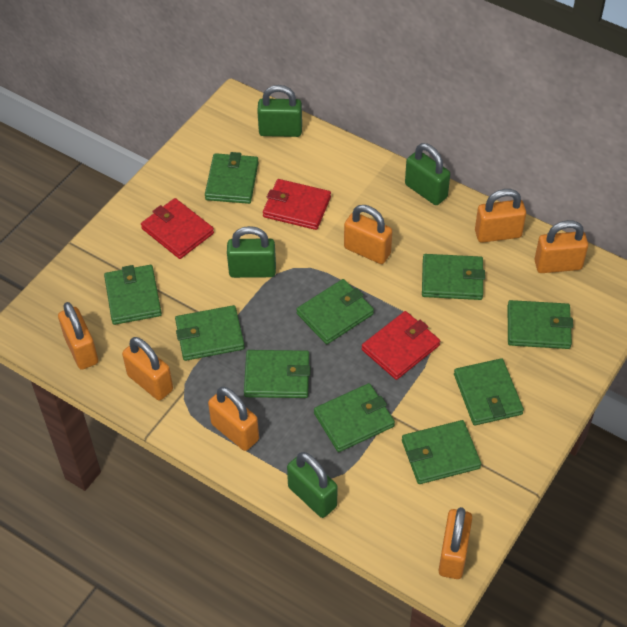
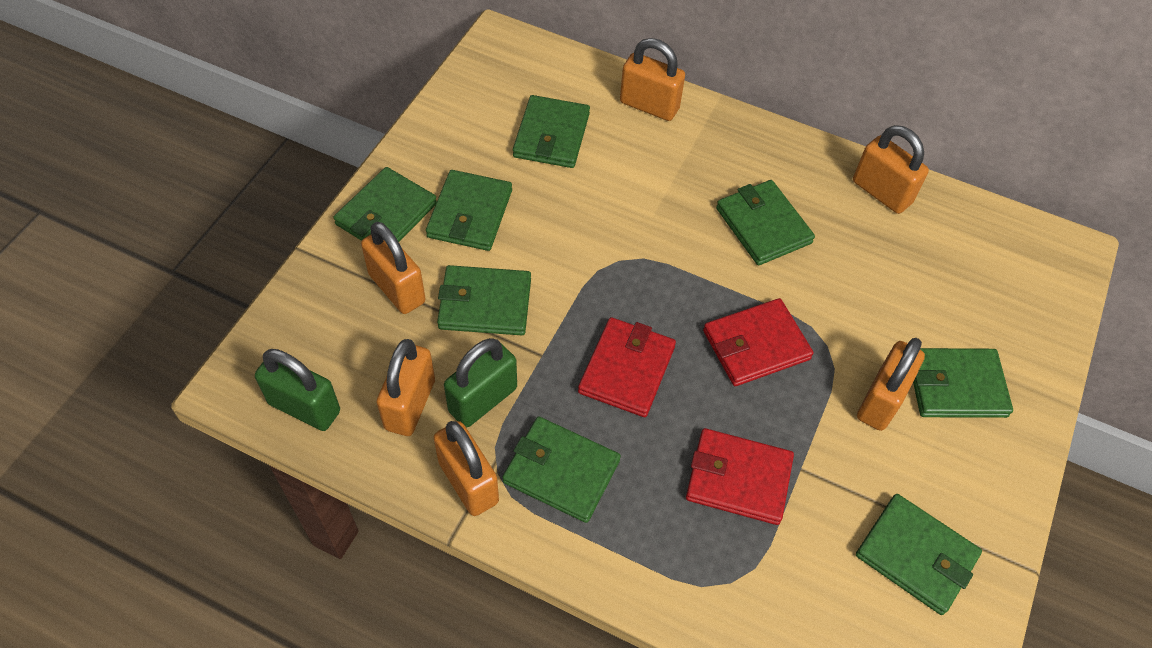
green padlock: [227,226,276,278] [257,85,302,137] [287,452,337,518] [405,143,450,205] = 4 -> [255,349,340,431] [444,338,517,428] = 2
green wallet: [104,265,162,325] [175,305,245,361] [205,152,259,204] [244,350,310,398] [296,279,374,344] [314,383,395,452] [402,420,481,484] [422,254,485,300] [454,358,524,425] [508,300,573,349] = 10 -> [333,167,437,242] [426,170,512,251] [437,265,531,335] [502,416,621,523] [513,95,590,168] [716,180,815,265] [856,494,982,615] [913,348,1013,418] = 8
orange padlock: [58,302,98,370] [122,337,173,401] [208,387,259,451] [344,205,392,264] [438,507,472,579] [475,189,526,243] [535,220,588,273] = 7 -> [361,222,426,314] [376,339,435,436] [434,421,499,516] [620,38,685,121] [853,125,929,214] [857,338,925,431] = 6

